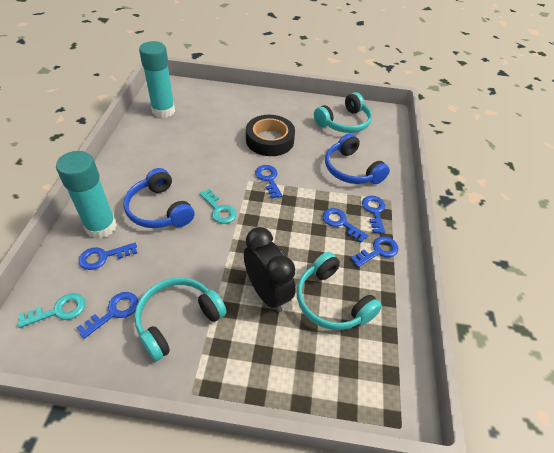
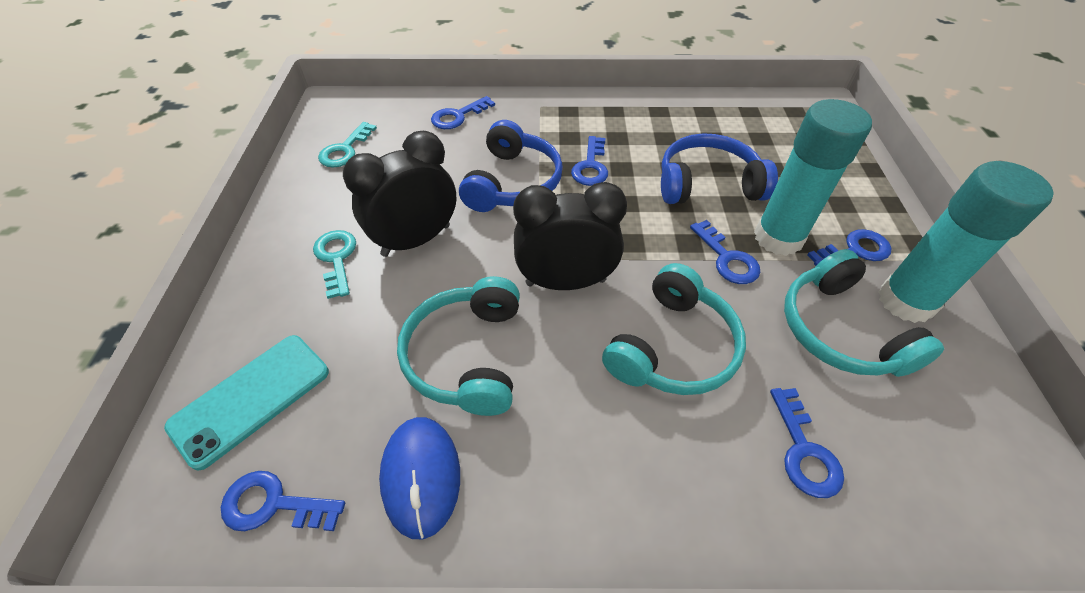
black clock: [244,227,296,312] = 1 -> [343,131,457,257] [513,182,627,290] = 2
black tape: [246,115,295,156] = 1 -> none = 0
blue mouse: none = 0 -> [379,417,460,539] = 1
turquoise phone: none = 0 -> [164,335,329,471] = 1

